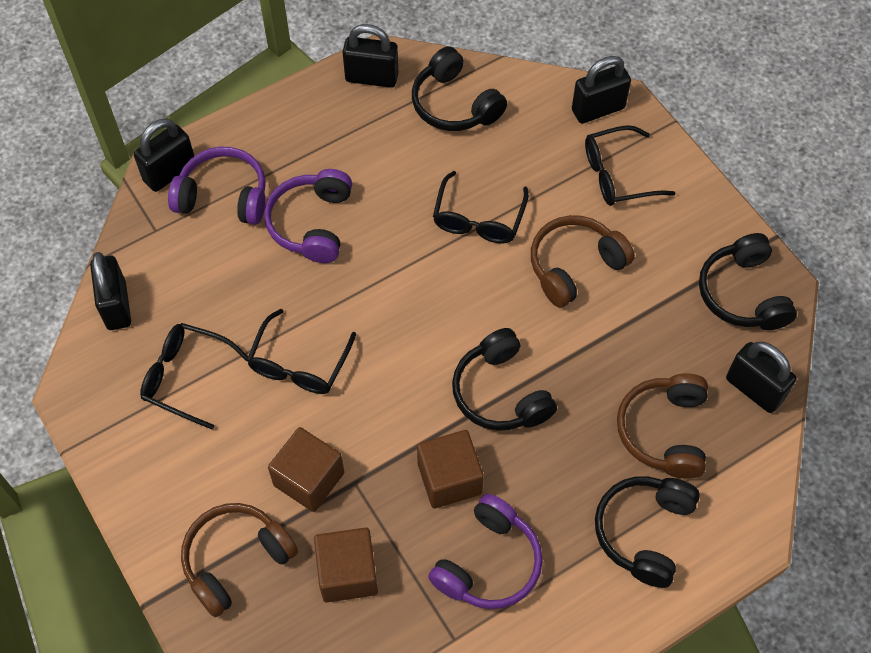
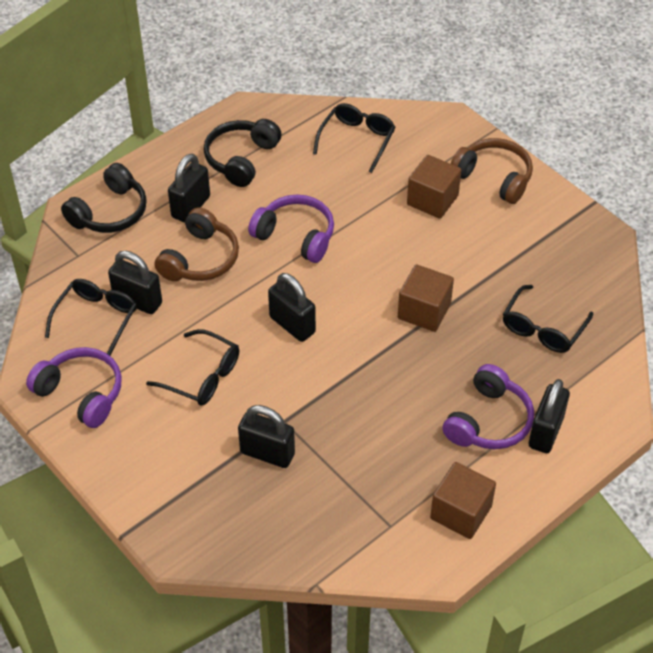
black headphones: [412,46,507,131] [452,328,557,431] [595,476,700,588] [699,233,797,330] = 4 -> [61,163,147,233] [204,119,282,187] = 2
brown headphones: [181,503,298,617] [531,215,635,308] [617,373,708,479] = 3 -> [154,207,239,281] [451,138,533,204] = 2

